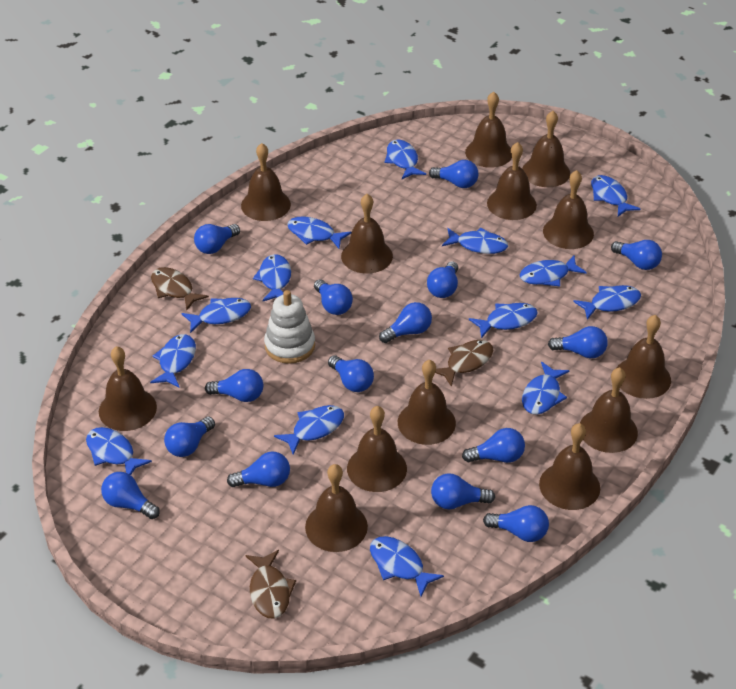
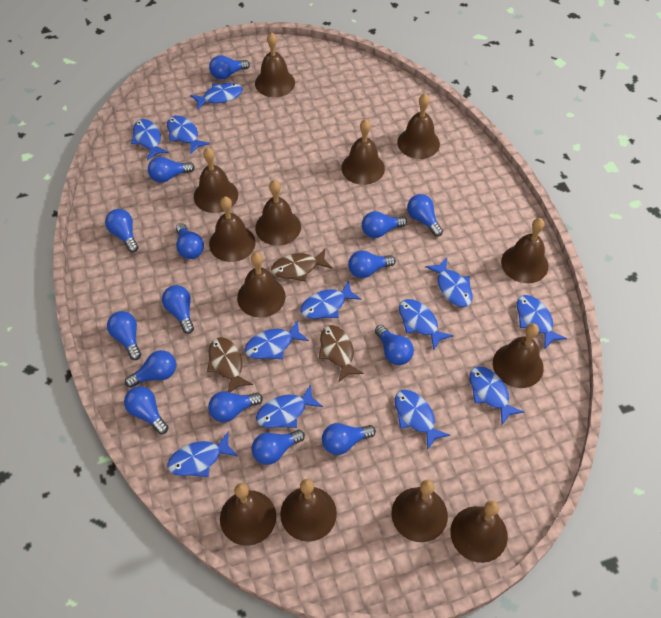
blue fish: [86,427,152,475] [150,334,196,388] [181,298,251,333] [253,254,291,302] [274,405,344,455] [287,216,351,248] [370,536,444,596] [384,140,426,179] [442,228,508,254] [469,303,538,338] [520,256,587,286] [522,362,570,415] [573,285,641,320] [591,175,640,217] = 14 -> [131,119,169,160] [167,116,210,155] [167,432,238,477] [190,83,243,110] [245,320,309,359] [256,384,323,428] [300,280,361,319] [395,390,450,450] [399,299,454,350] [425,258,473,307] [469,366,524,425] [517,295,567,348] = 12
white stacking toy: [264,290,315,364] = 1 -> none = 0

